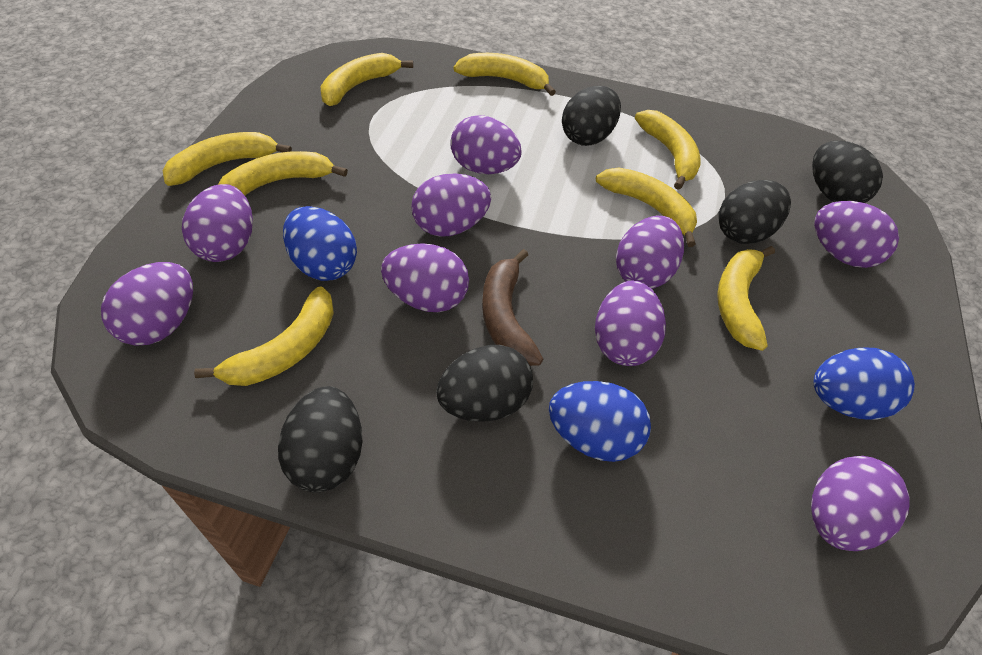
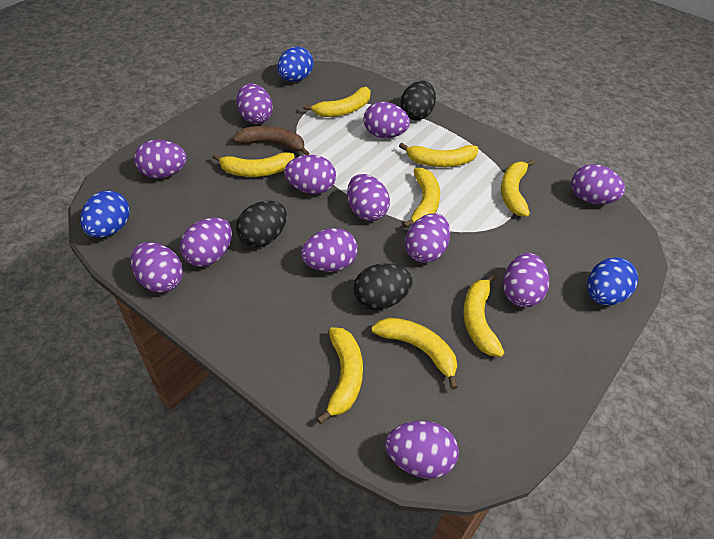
black egg: [278,386,362,492] [436,345,533,422] [562,86,621,146] [718,180,791,244] [812,140,883,203] = 5 -> [236,201,287,247] [353,263,413,310] [400,81,436,120] = 3
purple egg: [101,262,193,346] [182,184,253,262] [381,243,469,312] [411,173,491,237] [450,115,522,174] [595,280,666,366] [616,216,684,289] [811,456,910,551] [814,201,899,268] = 9 -> [131,242,183,293] [134,140,187,178] [180,217,232,267] [236,83,273,124] [284,155,336,194] [301,228,358,272] [347,174,390,221] [363,102,410,138] [385,421,459,479] [405,213,450,263] [503,253,549,307] [571,164,625,204] = 12

